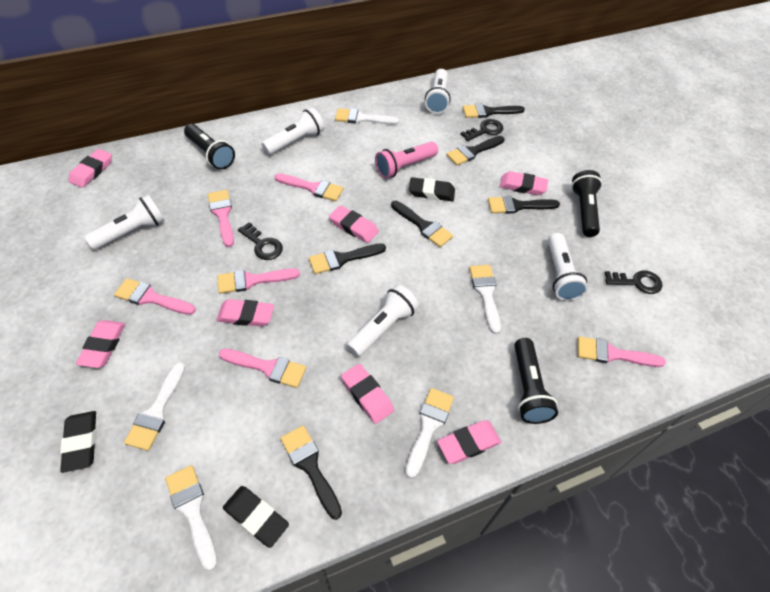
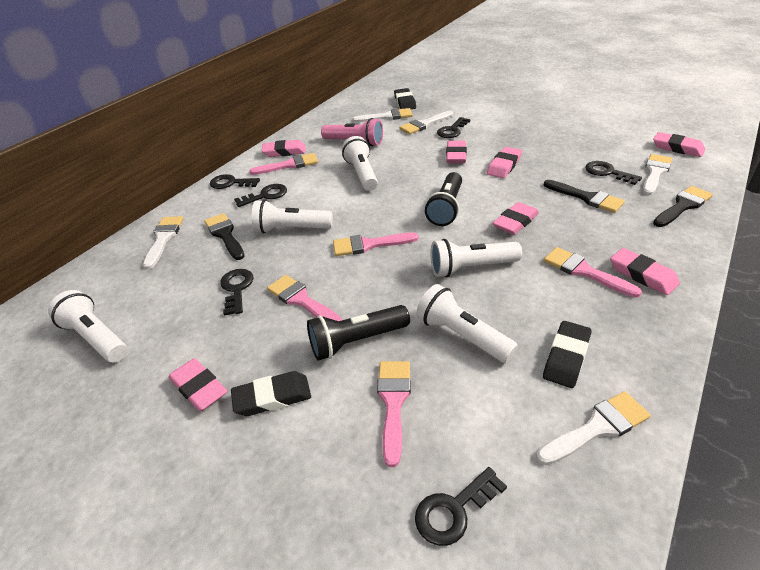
black brush: [280,425,342,520] [309,243,386,274] [391,201,453,247] [446,136,505,166] [462,104,525,118] [488,196,560,214] = 6 -> [204,213,245,260] [544,180,625,213] [653,186,713,227] = 3
black flashlight: [184,124,235,170] [514,338,558,424] [571,170,602,237] = 3 -> [307,305,410,361] [425,172,462,226] = 2
black key: [238,222,283,260] [461,119,503,141] [605,271,662,294] = 3 -> [210,174,260,189] [220,269,253,316] [234,184,287,207] [415,467,507,546] [437,117,471,138] [586,161,642,185] = 6
pink brush: [114,278,196,315] [208,190,234,247] [217,269,300,294] [219,349,306,388] [274,173,343,201] [578,336,666,367] = 6 -> [249,153,318,175] [267,275,342,321] [333,232,419,256] [377,361,411,467] [544,247,642,298] = 5

